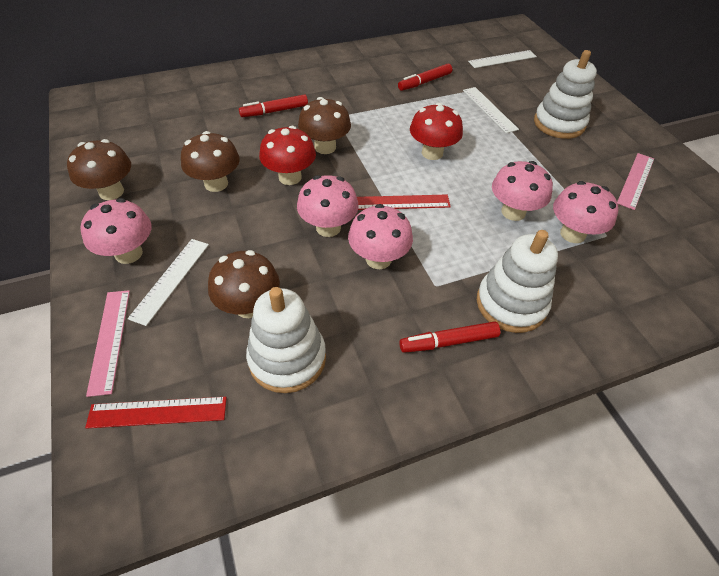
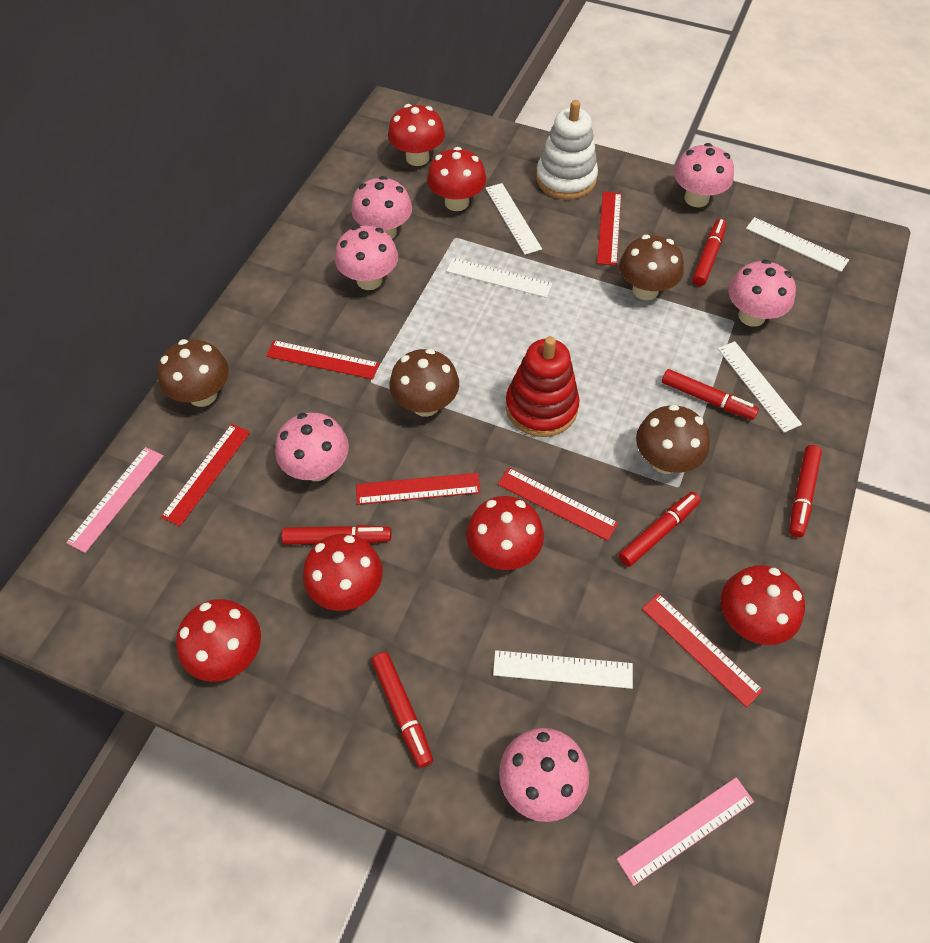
pink mushroom: [80,198,152,264] [297,175,359,237] [348,204,413,269] [492,161,553,221] [553,181,619,243] = 5 -> [275,413,349,481] [335,225,398,290] [351,176,412,239] [499,728,589,822] [674,143,734,207] [728,260,796,327] = 6
red marker: [239,94,308,117] [398,63,452,91] [399,321,500,353] = 3 -> [282,525,391,545] [371,652,433,768] [619,492,701,567] [662,369,759,420] [692,219,727,286] [789,445,822,538] = 6
red mushroom: [259,126,316,185] [410,103,463,160] = 2 -> [176,599,261,682] [303,534,383,611] [388,104,445,166] [427,147,486,211] [466,496,544,570] [721,565,805,645] = 6
red ruler: [85,397,227,429] [357,194,451,210] = 2 -> [161,424,250,526] [266,340,379,379] [356,473,481,505] [498,468,618,541] [597,192,621,266] [642,593,763,708] = 6
red stacking toy: none = 0 -> [506,336,580,437] = 1
white ruler: [128,239,209,326] [463,87,519,133] [468,50,537,68] = 3 -> [446,258,552,298] [485,183,542,255] [493,650,633,689] [718,341,802,433] [746,217,849,272] = 5
white stacking toy: [246,287,326,393] [477,230,558,333] [534,50,597,139] = 3 -> [536,100,598,200] = 1

